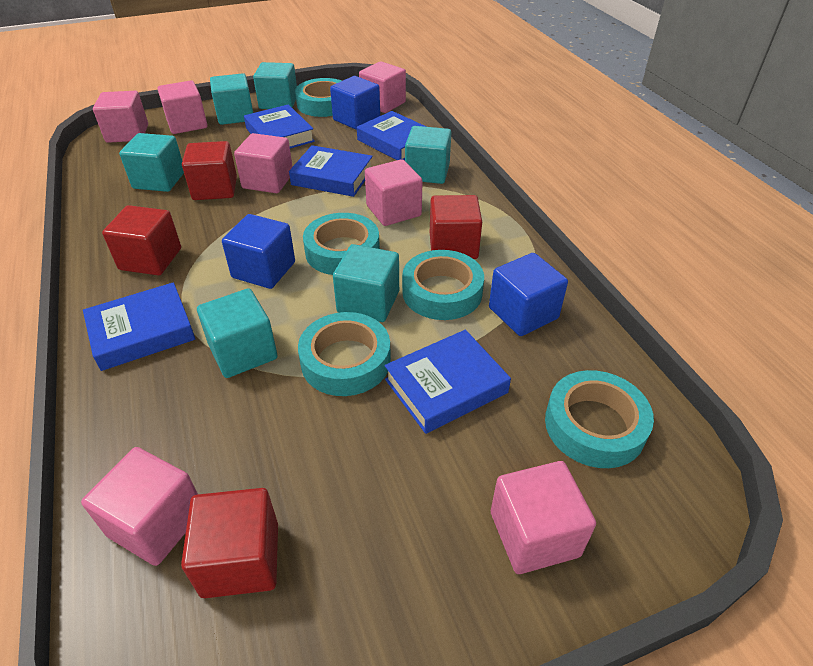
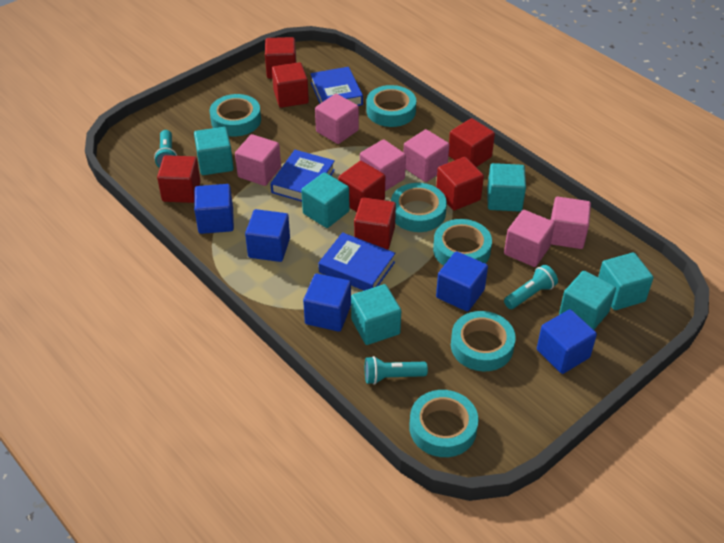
blue book: [83,282,195,371] [244,104,315,148] [289,145,373,197] [357,111,426,160] [385,330,511,434] = 5 -> [270,150,335,202] [310,67,363,106] [318,232,395,291] = 3
blue cube: [222,214,295,289] [330,76,380,130] [489,253,568,336] = 3 -> [194,184,234,234] [245,209,290,262] [303,274,351,332] [436,251,488,312] [537,309,597,374] = 5
pink cube: [81,447,198,566] [93,91,148,143] [157,81,208,134] [234,133,293,193] [359,61,406,113] [365,159,423,226] [491,461,596,574] = 7 -> [235,134,281,186] [315,94,359,144] [360,139,406,191] [403,129,449,182] [504,210,555,267] [551,197,591,249] = 6
red cube: [102,205,181,275] [181,488,278,598] [182,141,237,200] [430,195,482,259] = 4 -> [157,155,201,203] [265,37,296,79] [272,62,309,108] [338,161,385,212] [354,197,396,250] [436,157,484,210] [449,118,495,167] = 7
turquoise flashlight: none = 0 -> [154,130,177,168] [365,356,428,385] [504,265,558,309] = 3
turquoise tape: [295,78,341,117] [298,312,391,396] [303,213,380,275] [402,250,484,320] [545,370,654,468] = 5 -> [209,94,261,136] [367,85,416,127] [391,183,447,232] [409,390,479,457] [433,219,492,266] [451,311,516,371] = 6

